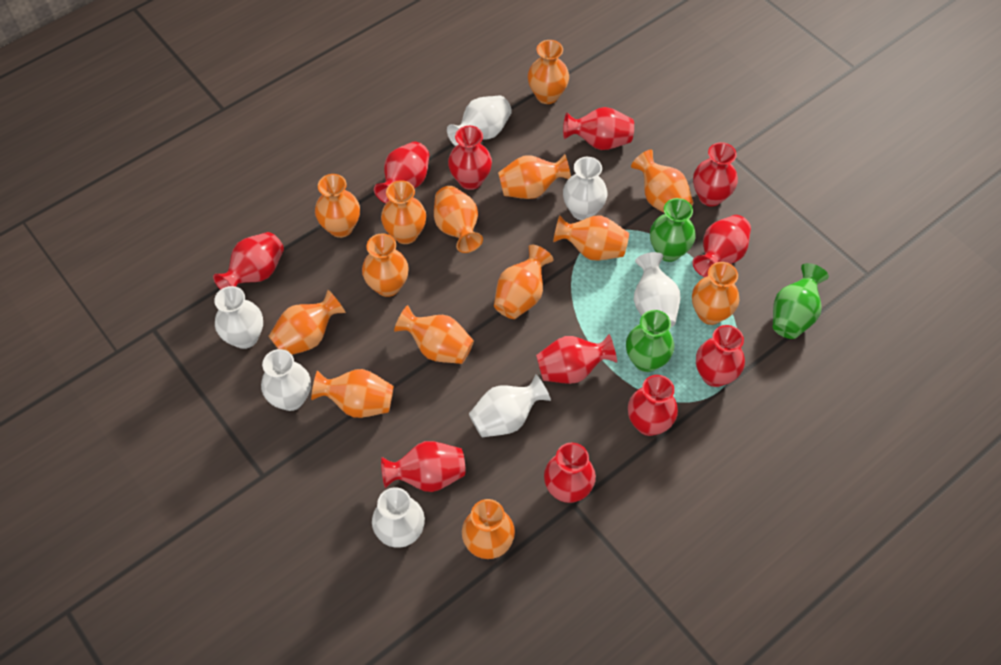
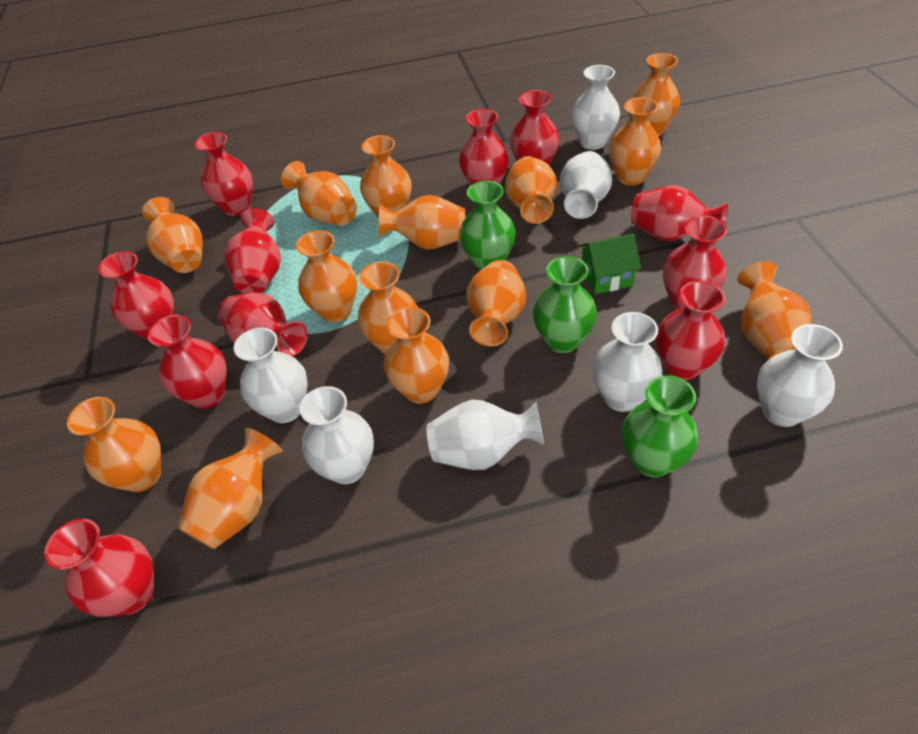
green house: none = 0 -> [578,234,641,294] = 1

